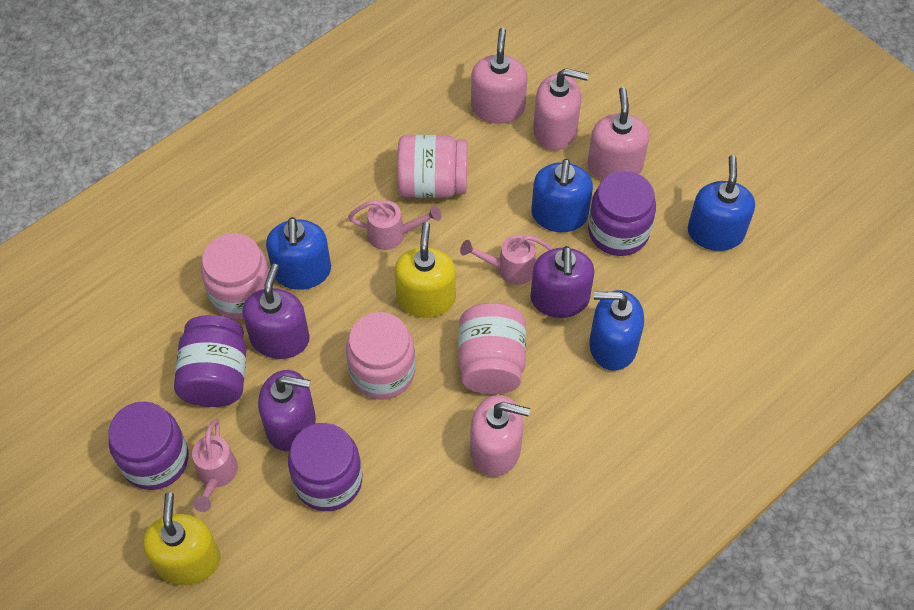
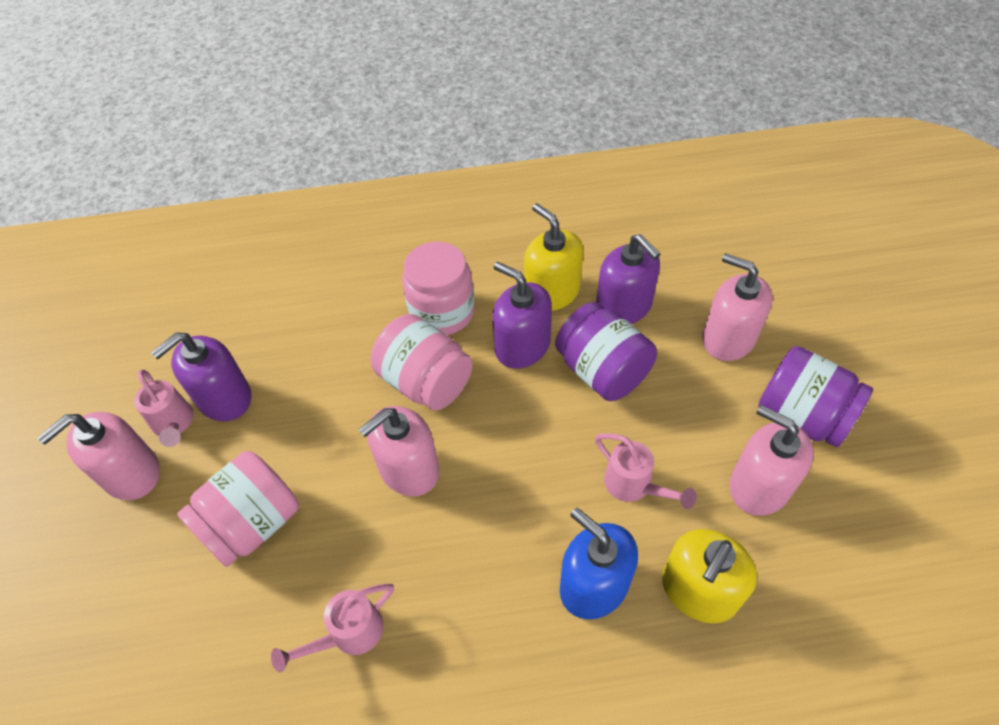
blue soap dispenser: [266,217,331,290] [531,159,593,232] [589,290,644,371] [688,155,755,251] = 4 -> [560,508,638,619] = 1
pink jar: [201,233,269,319] [346,312,415,399] [397,135,467,198] [458,303,526,394] = 4 -> [177,451,299,567] [371,314,473,411] [402,242,475,335] = 3
purple jar: [108,401,189,490] [174,315,247,407] [288,423,362,511] [588,171,656,256] = 4 -> [555,302,657,401] [758,346,873,447] = 2

